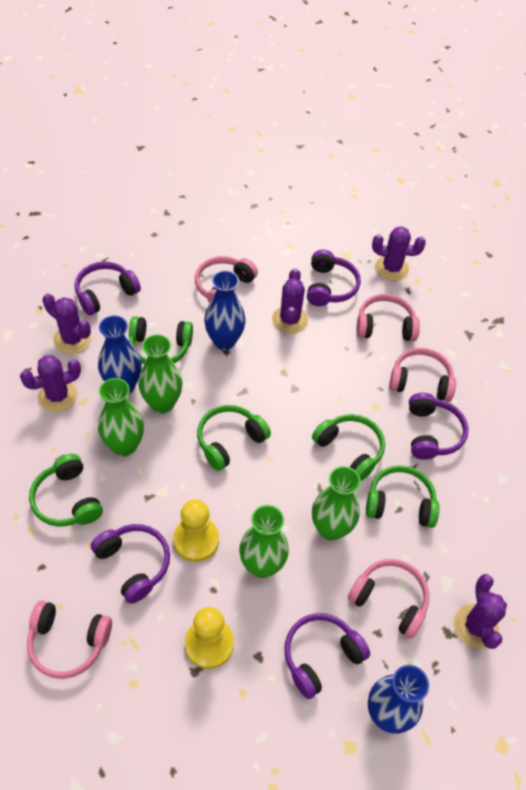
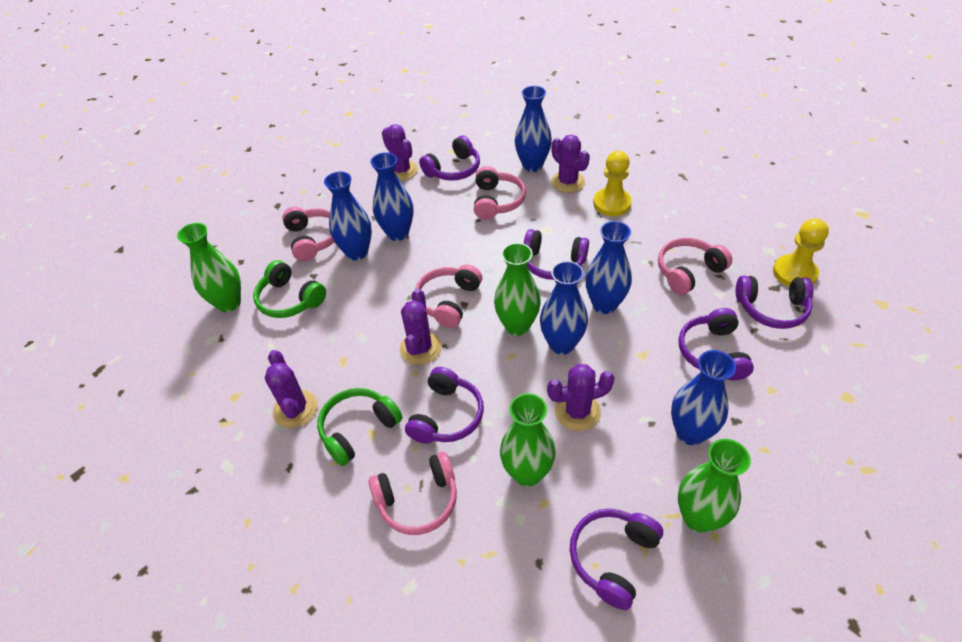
blue vase: [98,316,142,394] [204,270,246,350] [368,665,429,734] = 3 -> [324,172,372,261] [370,152,413,241] [515,86,552,172] [540,261,588,355] [585,221,632,314] [671,350,736,445] = 6
green headphones: [29,454,103,527] [129,316,193,364] [197,405,271,471] [312,414,385,481] [366,465,439,528] = 5 -> [253,260,326,318] [317,388,402,466] = 2
purple headphones: [75,262,141,315] [91,524,170,604] [284,613,370,699] [307,250,361,306] [409,393,469,460] = 5 -> [405,367,484,444] [419,135,480,181] [524,229,589,280] [570,508,663,610] [678,308,754,380] [736,276,814,329] = 6

